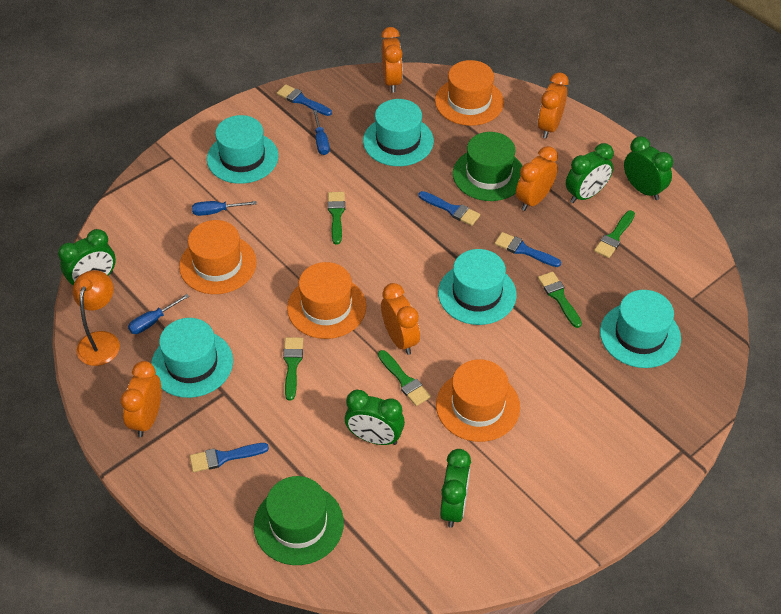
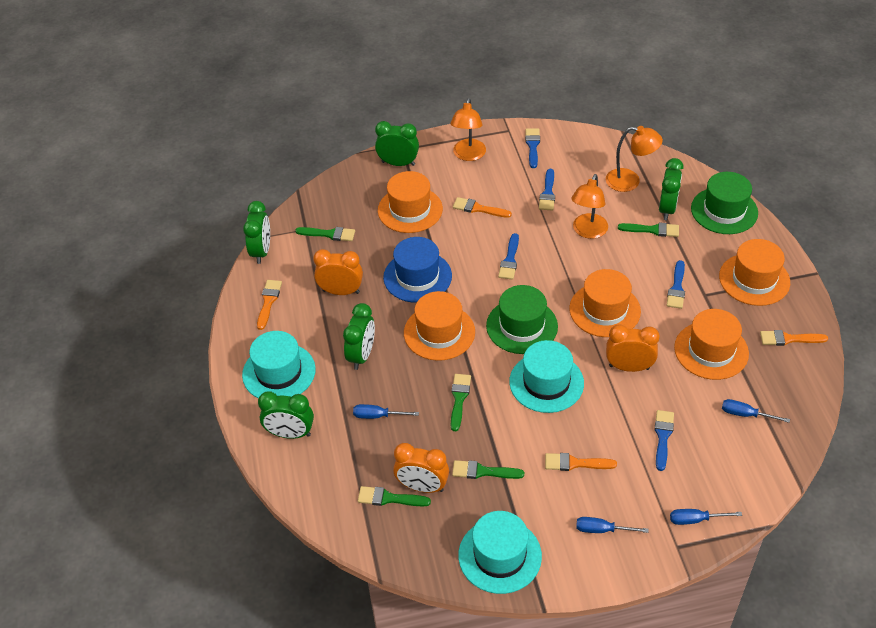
blue brush: [190,443,269,472] [277,84,332,116] [419,191,480,226] [495,232,561,267] = 4 -> [498,233,519,280] [525,128,540,168] [539,169,555,211] [655,410,674,471] [666,260,685,309] = 5
blue hat: none = 0 -> [383,237,452,303] = 1
blue screwdriver: [128,294,189,334] [192,201,257,216] [313,110,330,155] = 3 -> [353,404,419,419] [576,517,649,533] [670,509,742,525] [722,399,790,423] = 4
orange brush: none = 0 -> [257,280,282,330] [453,197,512,218] [545,453,617,471] [760,330,828,346] = 4
orange clock: [121,361,161,437] [381,27,403,92] [381,283,420,355] [516,146,558,211] [538,72,569,138] = 5 -> [313,249,363,295] [393,443,449,493] [606,325,660,372] = 3
orange hat: [179,220,257,294] [287,262,366,339] [435,60,504,126] [436,359,520,442] = 4 -> [378,171,443,233] [404,291,475,361] [569,269,641,337] [674,309,749,380] [719,239,790,306] = 5
orange lamp: [73,270,120,366] = 1 -> [450,98,486,161] [571,174,608,239] [606,126,663,192] = 3
turquoise hat: [151,318,233,398] [207,115,279,184] [363,99,434,166] [438,249,517,325] [600,290,681,368] = 5 -> [242,331,316,399] [458,511,542,594] [509,340,584,413] = 3

